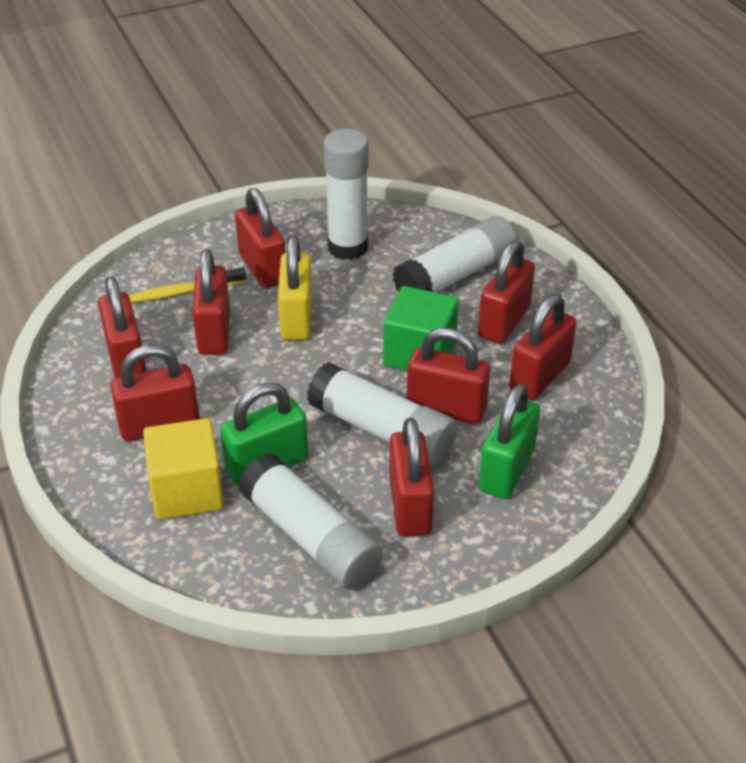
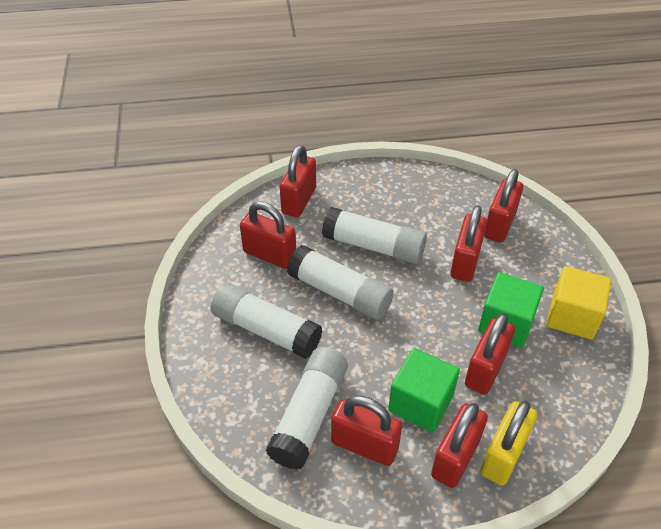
green cube: [383,286,459,371] = 1 -> [388,348,460,432] [478,272,544,347] = 2
green padlock: [220,382,308,486] [479,384,540,499] = 2 -> none = 0
red padlock: [98,276,146,378] [110,345,200,441] [192,249,230,355] [235,188,286,288] [389,418,434,537] [407,328,490,424] [478,240,535,344] [509,294,577,400] = 8 -> [240,201,296,269] [280,145,316,217] [331,396,402,466] [431,403,488,488] [450,205,487,282] [465,313,515,395] [484,169,523,242] = 7
yellow toothbrush: [128,268,246,303] = 1 -> none = 0

